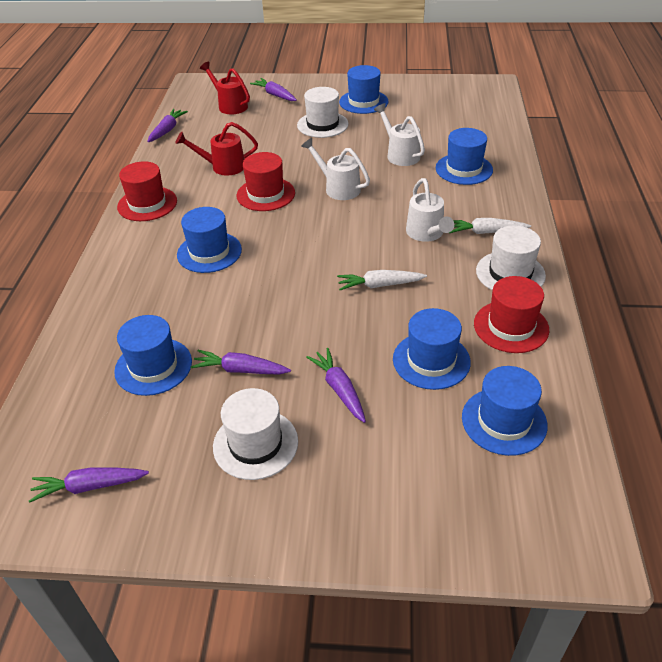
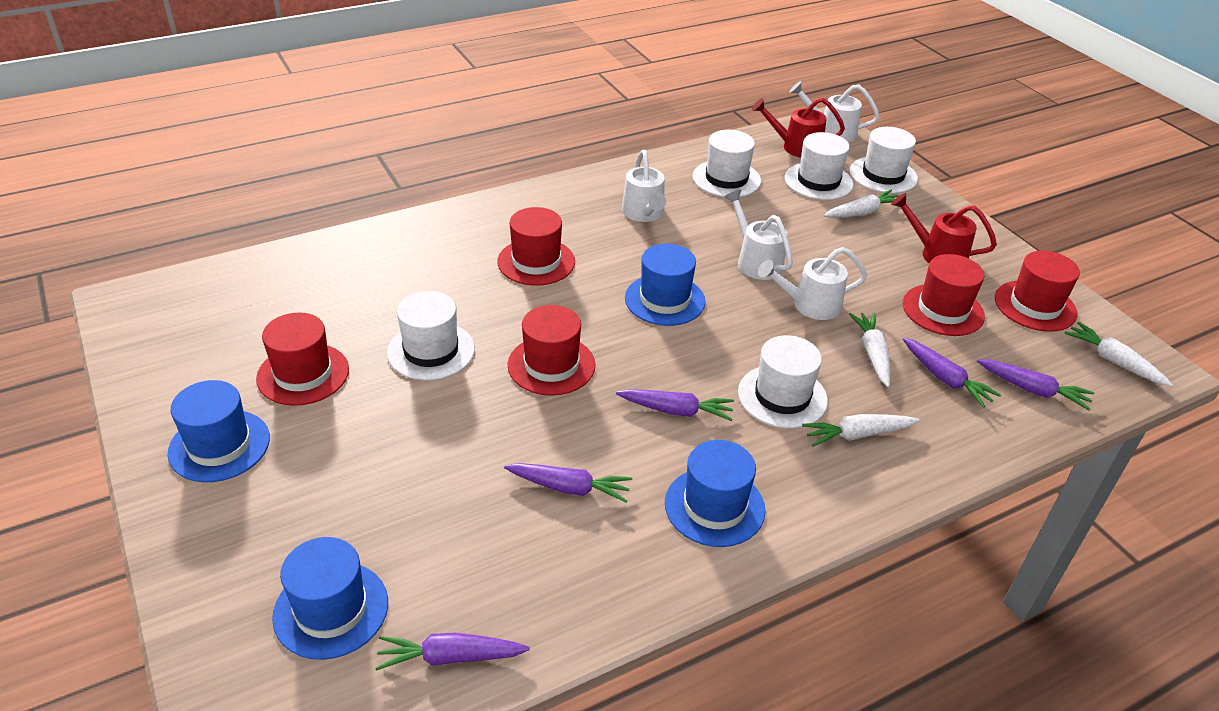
blue hat: [114,315,192,396] [177,207,242,273] [339,65,389,114] [393,308,471,390] [436,128,493,185] [462,366,548,456] = 6 -> [168,380,270,482] [272,537,388,660] [625,244,706,326] [665,440,766,547] = 4
red hat: [117,161,177,221] [237,152,295,211] [474,276,549,353] = 3 -> [256,312,349,406] [497,207,575,286] [508,305,595,396] [903,254,985,336] [995,251,1080,332] = 5
white carrot: [337,270,427,290] [449,218,531,234] = 2 -> [802,414,920,446] [824,190,899,218] [849,313,890,387] [1064,322,1173,387] = 4
white hat: [213,388,298,480] [297,87,349,138] [476,225,546,291] = 3 -> [387,291,475,380] [692,130,761,197] [738,335,828,428] [785,132,853,200] [850,127,918,193] = 5
white watering can: [301,138,370,200] [374,103,425,166] [406,178,454,242] = 3 -> [622,150,666,222] [724,190,793,280] [758,247,867,320] [789,81,880,143] = 4

